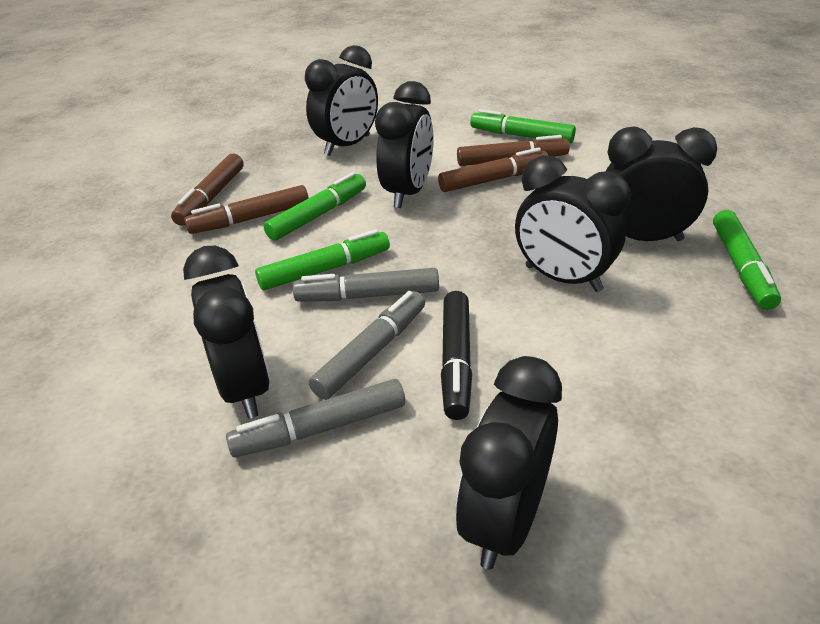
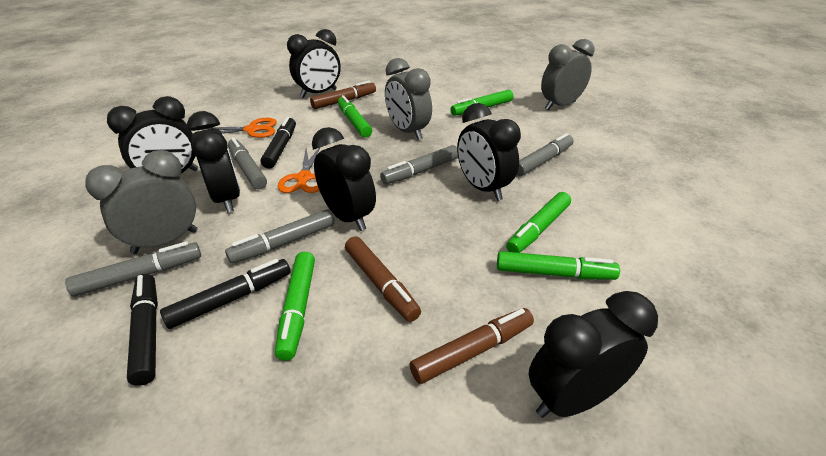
black marker: [441,291,472,420] = 1 -> [127,274,158,386] [160,259,291,329] [260,117,296,169] = 3
brown marker: [171,154,244,226] [184,185,309,234] [438,147,548,192] [457,135,570,166] = 4 -> [310,81,376,109] [345,236,421,322] [409,308,534,384] = 3
green marker: [255,229,390,290] [263,172,366,241] [470,109,576,144] [713,210,781,310] = 4 -> [275,252,315,361] [338,95,372,138] [450,90,514,116] [497,251,620,280] [506,192,571,253] = 5
grey clock: none = 0 -> [85,150,197,254] [385,58,432,140] [541,39,594,110] = 3
grey marker: [226,379,405,457] [293,268,439,301] [309,291,425,400] = 3 -> [65,241,201,297] [225,209,335,264] [228,138,267,190] [380,145,458,184] [517,133,574,176] = 5
orange scissors: none = 0 -> [207,118,277,138] [278,148,320,193] = 2

